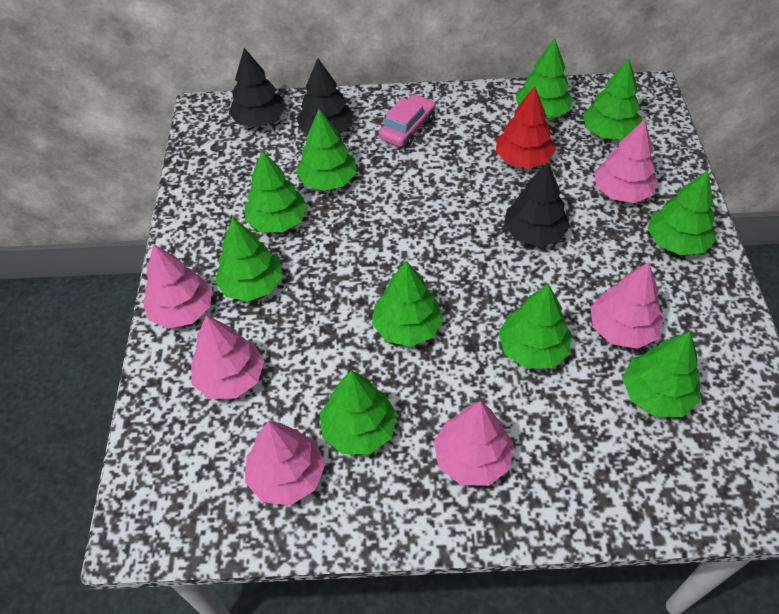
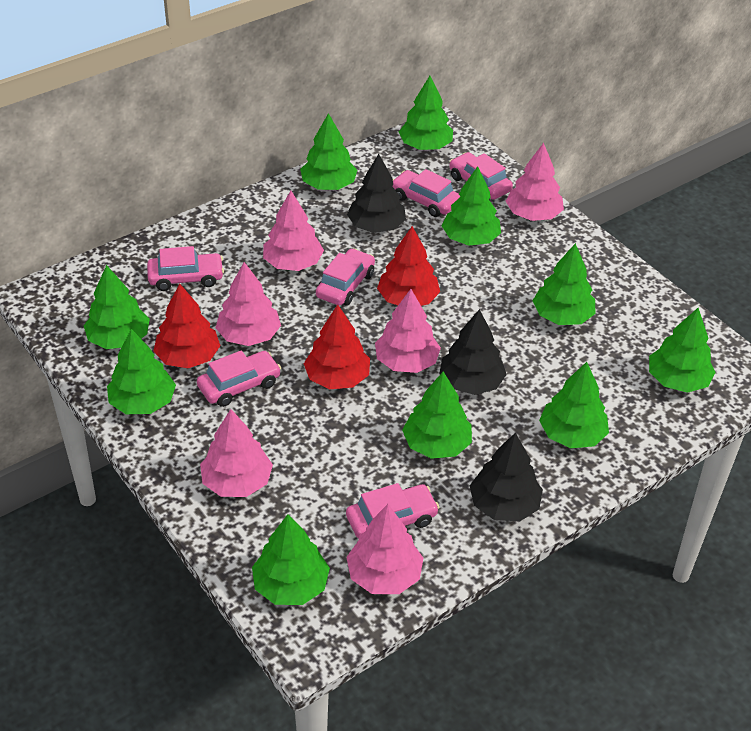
pink car: [379,94,436,147] = 1 -> [147,246,224,291] [197,350,281,407] [316,248,375,306] [346,483,439,539] [392,169,460,217] [449,152,513,200] = 6
red tree: [496,86,556,169] = 1 -> [153,283,221,368] [304,304,370,389] [377,226,440,306] = 3

